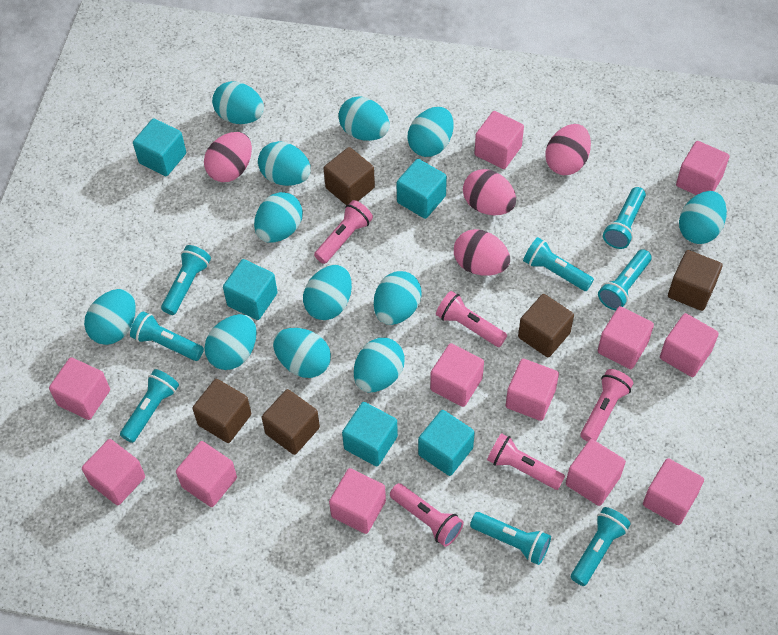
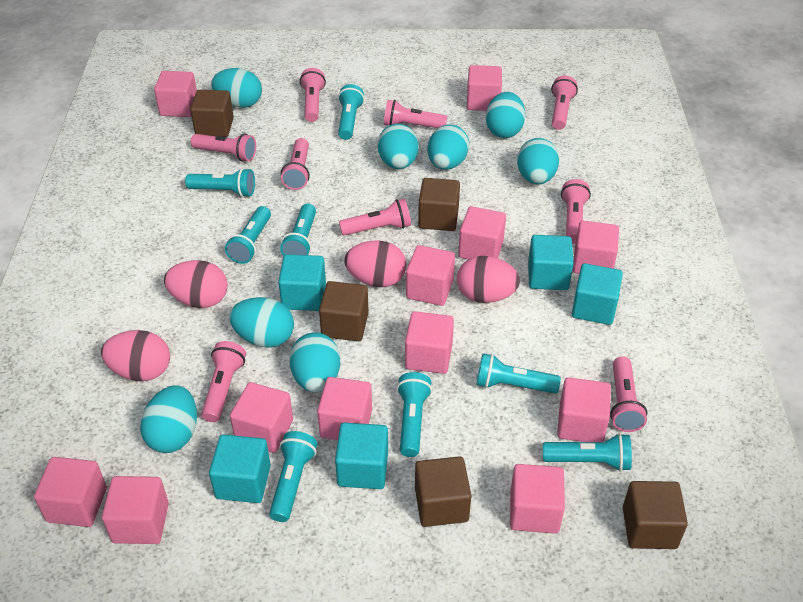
pink flashlight: [314,200,373,264] [390,483,464,547] [436,291,507,347] [487,433,565,490] [581,369,633,442] = 5 -> [191,133,256,162] [201,341,246,422] [281,138,310,190] [300,68,326,122] [339,199,411,236] [384,100,448,128] [551,76,578,130] [561,179,591,244] [610,356,647,432] = 9
turquoise egg: [84,289,136,345] [205,314,257,370] [212,81,264,124] [254,192,303,243] [258,141,311,186] [273,328,331,378] [303,265,352,320] [338,96,390,141] [354,338,405,392] [374,271,422,325] [407,107,453,157] [679,191,727,244] = 12 -> [140,385,197,453] [211,68,262,108] [229,297,294,347] [290,332,340,393] [378,124,419,169] [427,125,469,170] [486,92,526,138] [517,138,559,184] = 8

